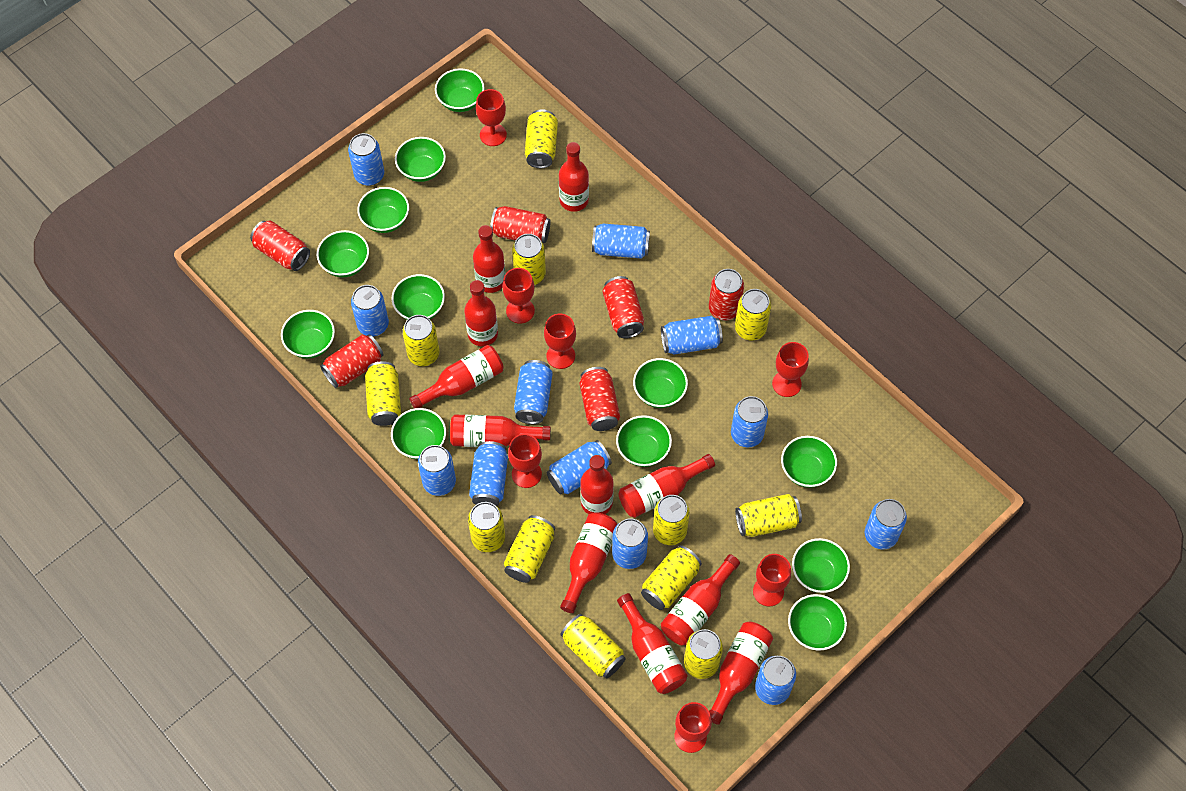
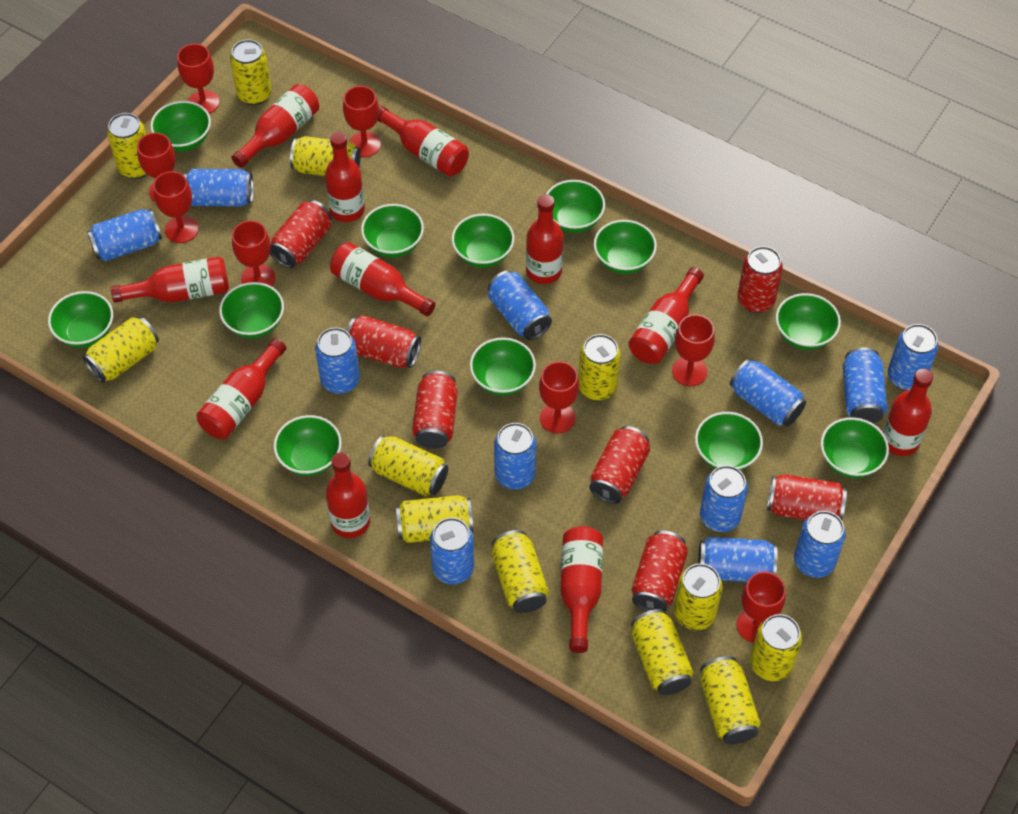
red can: [250,221,310,271] [320,334,384,388] [490,206,551,243] [580,367,620,431] [602,276,644,338] [709,269,744,320] = 6 -> [270,200,332,268] [346,315,421,368] [412,371,458,449] [589,426,650,504] [632,530,688,612] [737,246,783,313] [767,474,847,520] = 7
red goblet: [476,89,507,146] [503,268,535,324] [508,434,542,488] [544,314,576,369] [674,702,712,753] [753,554,791,607] [772,342,809,397] = 7 -> [137,133,176,202] [153,171,199,243] [177,44,220,114] [232,221,275,286] [343,86,381,157] [539,361,579,433] [672,314,715,386] [737,572,786,643] = 8

